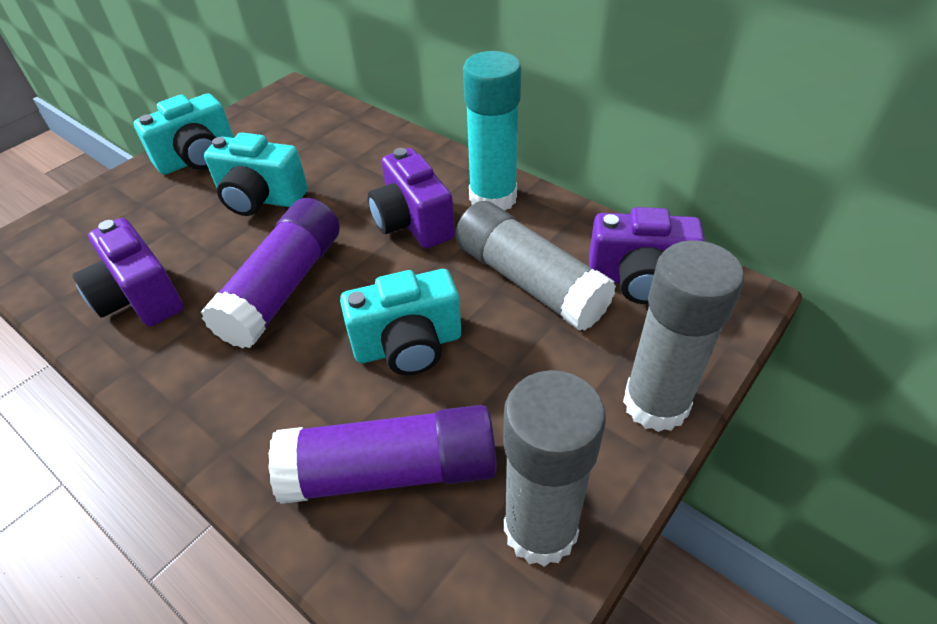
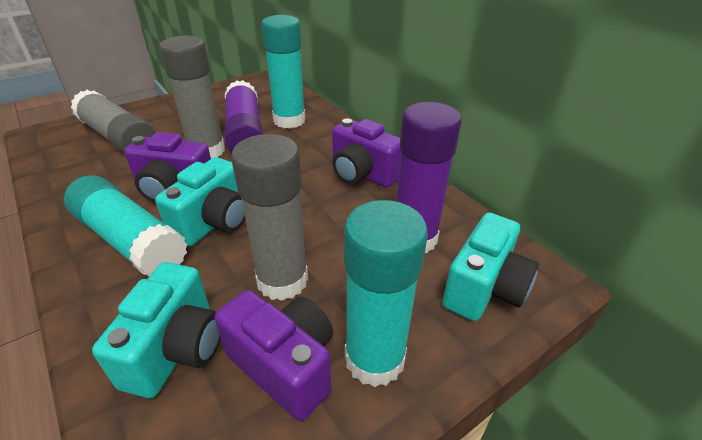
turquoise glue stick: [463,51,521,211] = 1 -> [64,175,187,277] [262,15,306,129] [344,200,428,387] = 3

